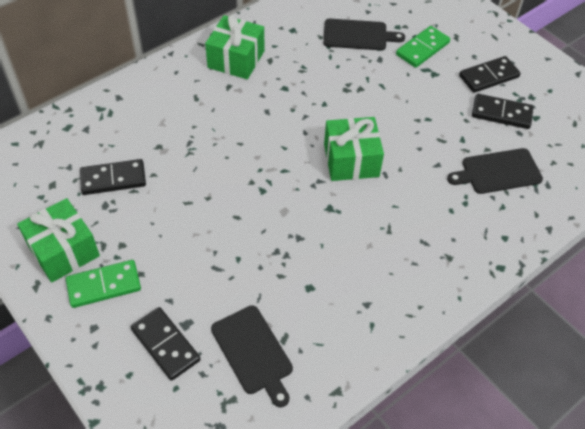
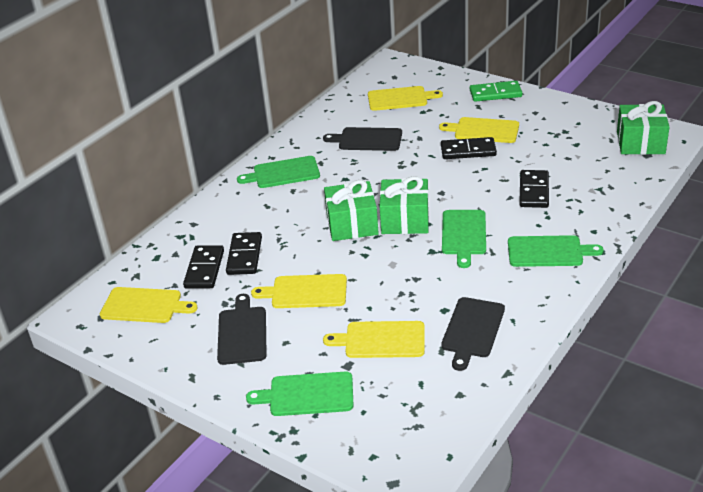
green cutting board: none = 0 -> [237,156,320,188] [246,371,354,416] [442,210,486,268] [508,235,604,267] = 4
green domino: [66,260,141,308] [396,26,450,68] = 2 -> [470,81,522,102] = 1
yellow cutting board: none = 0 -> [100,287,198,323] [251,274,347,308] [323,321,425,358] [368,86,443,111] [439,117,519,143] = 5

